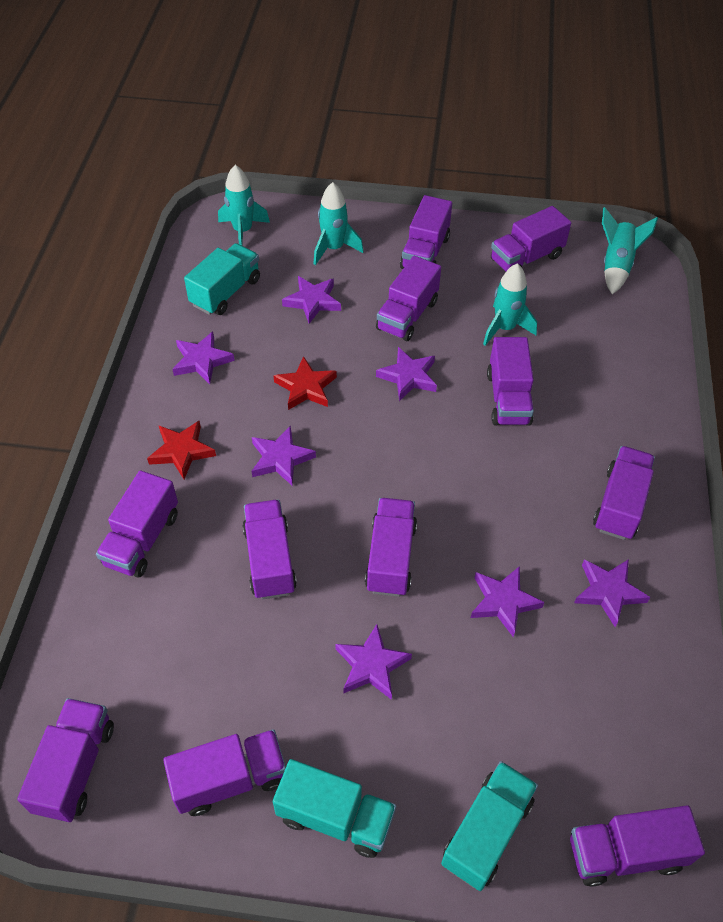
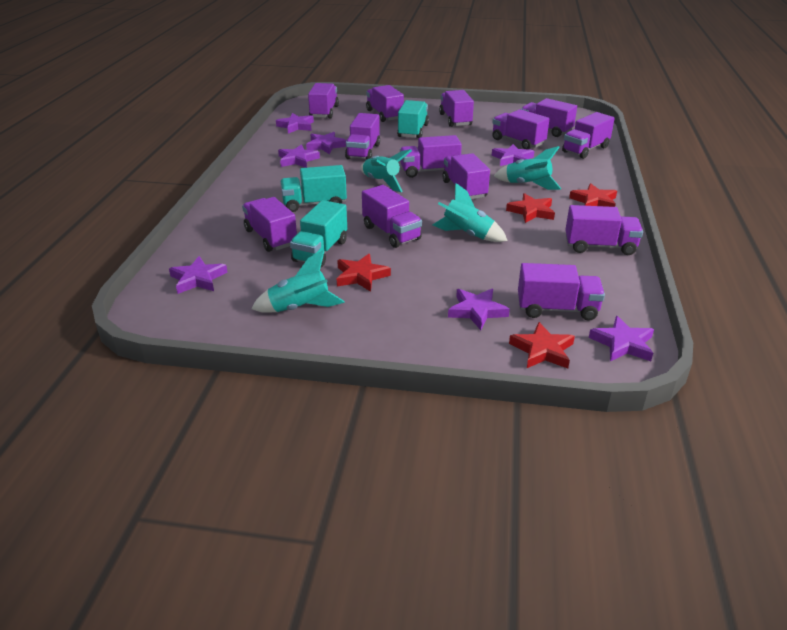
purple truck: [17,698,114,822] [96,470,178,578] [163,729,286,816] [242,500,297,599] [365,498,417,597] [376,256,441,341] [400,195,452,269] [487,337,534,426] [491,206,571,272] [570,806,705,887] [593,446,655,540] = 11 -> [242,197,297,252] [308,83,339,118] [345,113,380,160] [362,185,422,248] [366,85,404,122] [400,135,462,178] [439,90,474,127] [443,153,490,199] [492,109,549,150] [518,263,605,321] [521,98,577,137] [562,112,615,159] [565,205,643,255] = 13
red star: [147,421,216,479] [273,356,337,410] = 2 -> [337,254,391,292] [506,193,555,223] [509,322,575,368] [569,183,617,207] = 4

